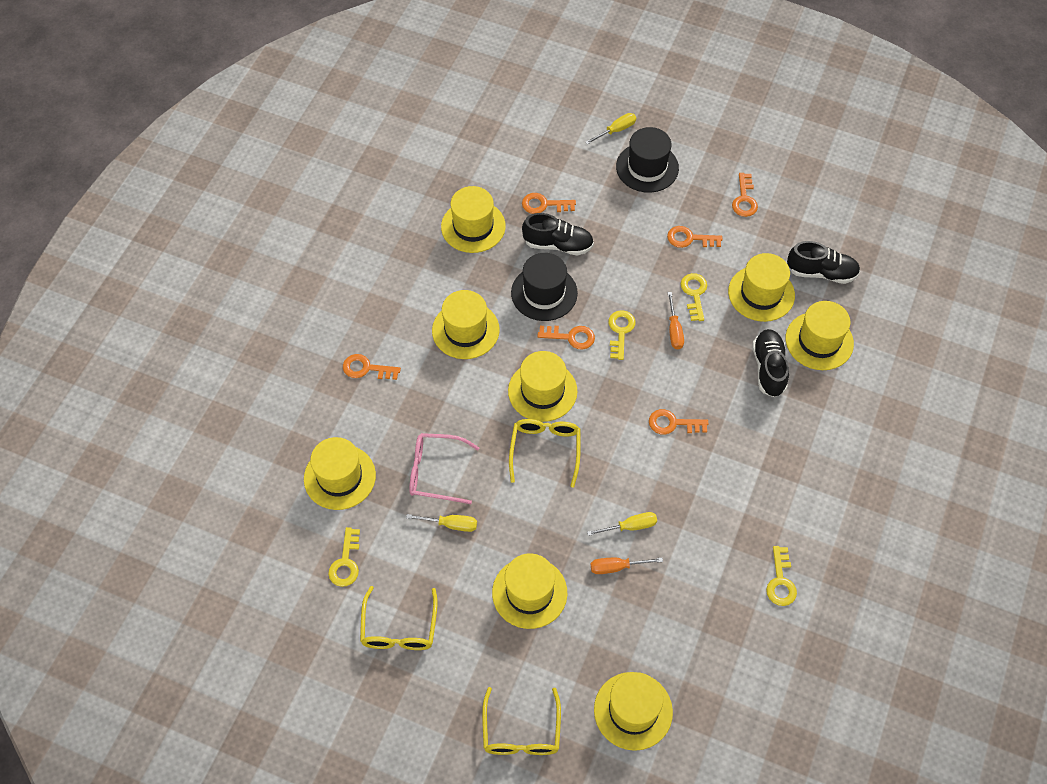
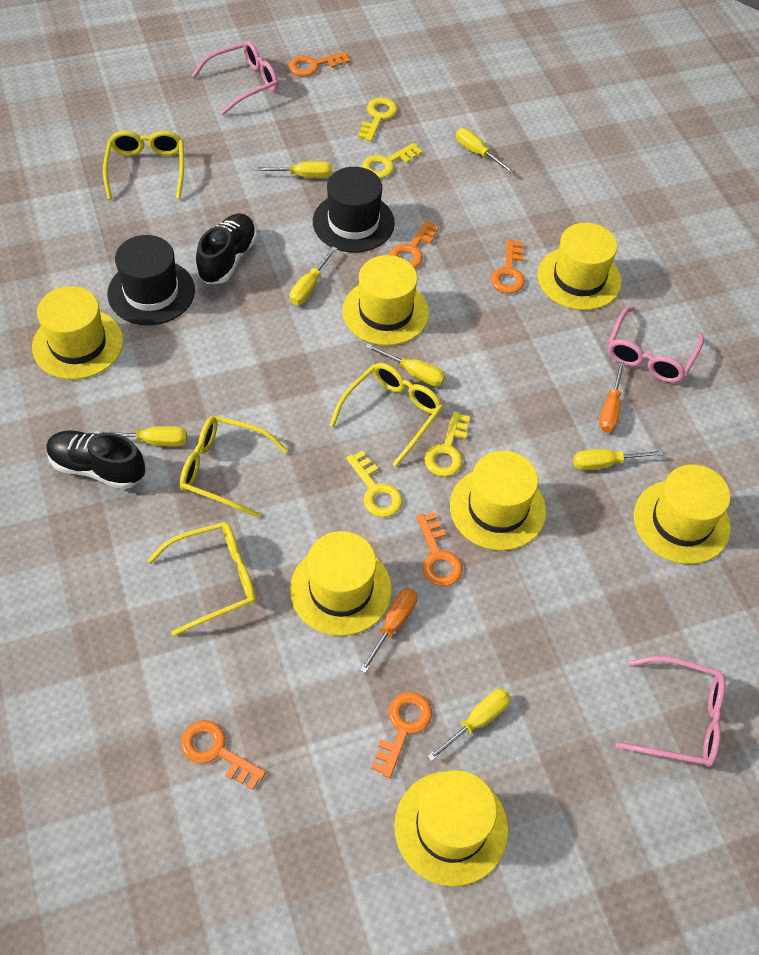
black shoe: [522,213,594,255] [752,329,789,397] [787,241,860,284] = 3 -> [46,430,145,489] [196,213,257,284] = 2
pink glasses: [409,433,479,504] = 1 -> [192,40,278,115] [608,306,704,383] [616,656,726,767] = 3
yellow glasses: [360,586,438,650] [482,687,561,755] [509,419,581,488] = 3 -> [103,131,184,200] [147,522,256,636] [180,416,288,518] [330,363,443,467] = 4
yellow hat: [304,437,376,510] [432,290,500,359] [441,186,506,253] [492,553,567,629] [508,351,577,422] [594,672,673,751] [728,253,795,322] [786,301,854,370] = 8 -> [32,286,123,380] [290,531,392,636] [342,255,429,346] [394,770,508,887] [450,451,546,551] [538,223,621,310] [634,464,731,564] = 7
yellow screwdriver: [406,514,477,532] [585,113,636,145] [587,512,657,536] = 3 -> [94,426,187,447] [254,161,332,178] [290,247,337,305] [366,343,445,386] [427,689,511,762] [456,128,515,174] [573,449,664,470] = 7

